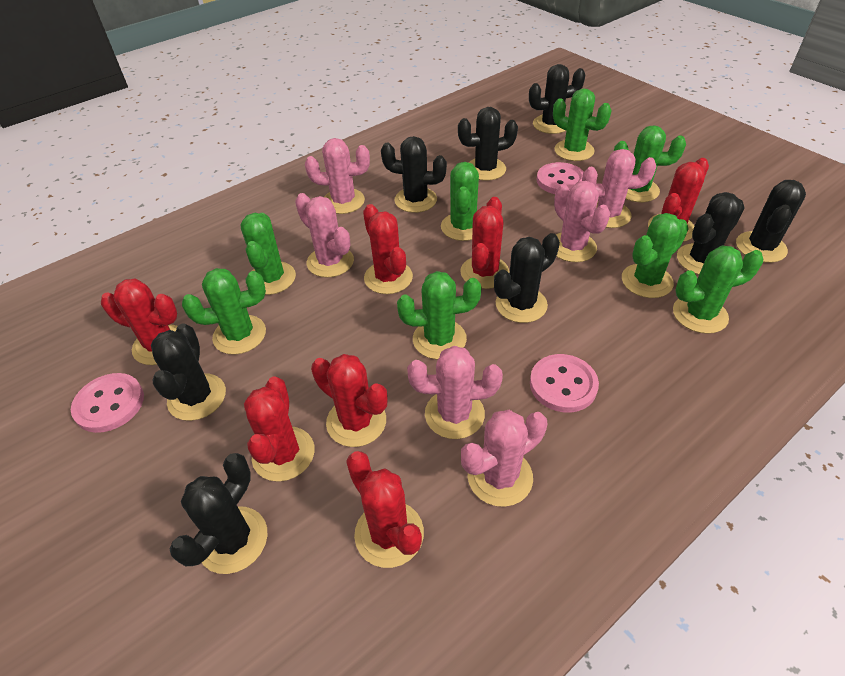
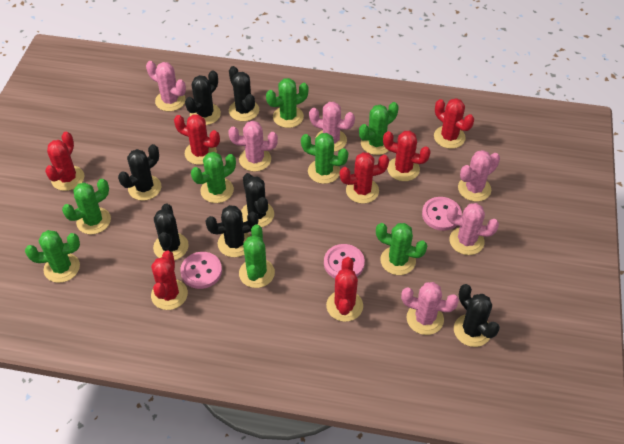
black cactus: [151,324,226,421] [170,453,267,574] [381,136,447,213] [458,107,518,181] [494,233,560,323] [529,64,585,134] [677,192,745,275] [736,180,806,263] = 8 -> [118,144,161,201] [153,203,189,260] [185,70,221,125] [205,205,258,257] [229,66,259,121] [241,173,274,227] [454,284,500,347] = 7

